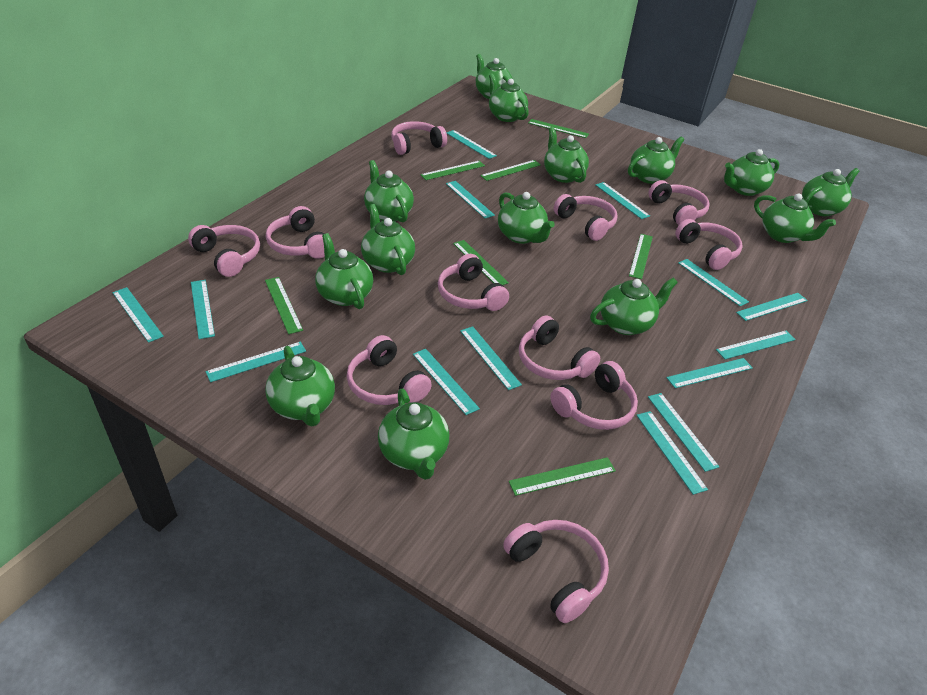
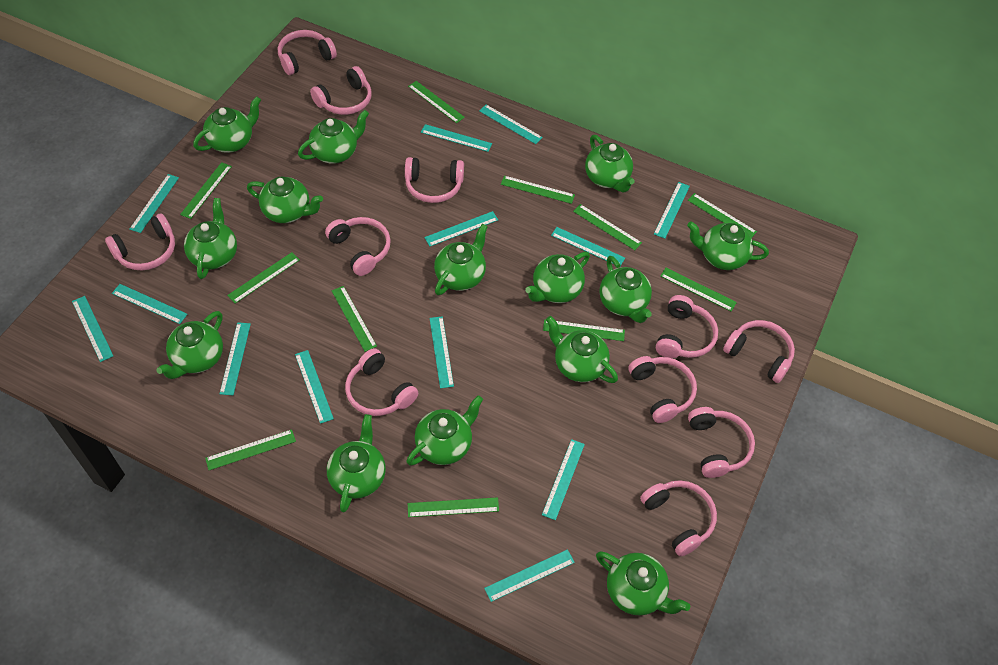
green ruler: [265,277,303,334] [420,161,485,180] [453,240,509,285] [480,160,541,181] [509,457,616,496] [528,119,589,138] [629,234,653,279] = 7 -> [180,162,232,219] [205,429,296,470] [227,252,300,303] [332,286,377,352] [408,81,465,123] [408,497,499,517] [501,176,575,204] [543,319,625,341] [573,204,642,250] [660,268,737,311] [688,193,757,238] = 11
turquoise ruler: [112,287,164,343] [191,280,215,339] [206,342,306,382] [413,349,480,415] [446,130,497,159] [446,181,495,218] [460,326,522,390] [595,182,650,219] [637,411,708,495] [648,393,719,472] [667,358,753,388] [678,259,749,307] [716,331,796,359] [736,293,808,321] = 14 -> [72,296,113,362] [112,284,188,324] [130,174,179,233] [219,322,251,395] [295,350,334,424] [421,124,492,152] [424,211,498,246] [430,316,454,388] [479,105,543,144] [484,549,575,602] [542,439,585,520] [551,227,625,265] [654,182,690,239] = 13

